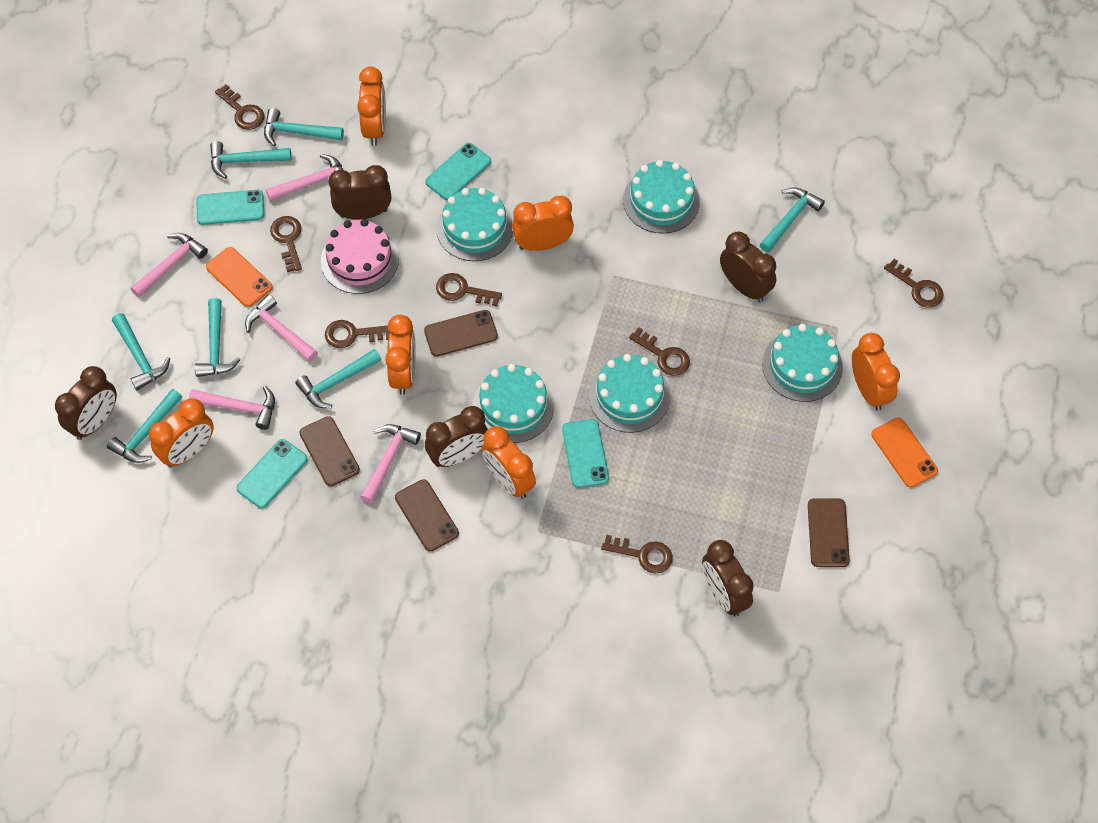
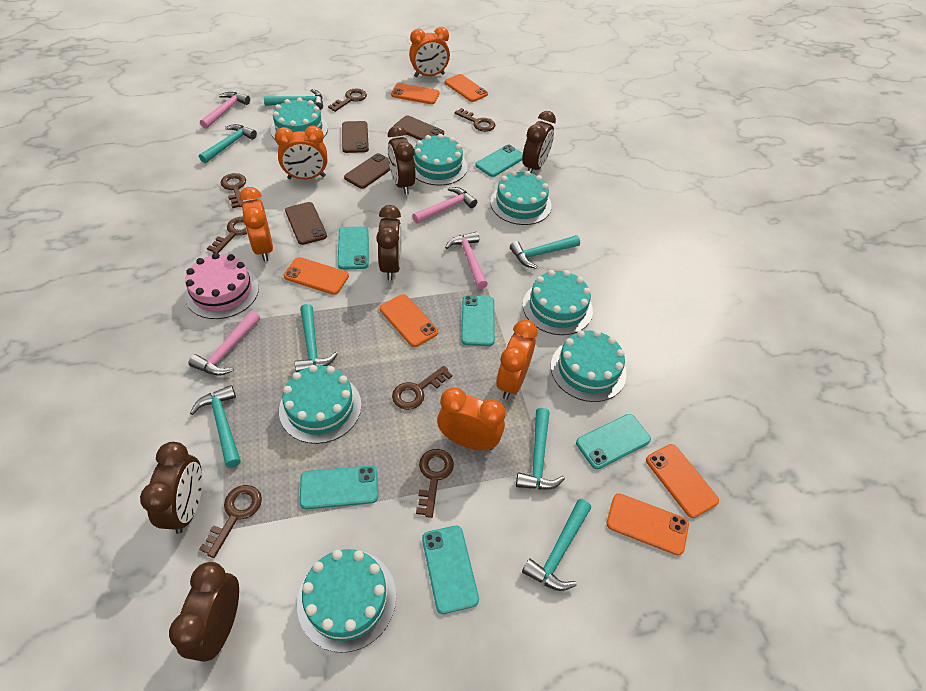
orange clock: [149,398,214,468] [357,67,386,146] [385,315,416,395] [481,426,536,499] [512,196,574,251] [852,333,900,411] = 6 -> [239,187,273,262] [275,126,327,179] [409,27,450,77] [437,387,505,450] [496,320,538,400] = 5
orange phone: [206,247,273,307] [871,417,938,488] = 2 -> [284,257,349,295] [380,294,438,347] [391,83,439,104] [445,74,488,102] [606,493,689,555] [646,444,719,518] = 6
pink hammer: [130,233,208,298] [189,386,275,430] [245,294,318,362] [266,154,343,202] [360,424,421,503] = 5 -> [188,311,260,376] [200,92,250,129] [412,187,477,224] [445,232,488,289] = 4
turquoise cake: [436,188,513,261] [473,364,554,443] [589,354,670,433] [623,160,700,234] [762,324,843,402] = 5 -> [270,98,328,139] [279,365,361,444] [297,549,396,653] [414,134,467,186] [490,170,552,225] [523,270,593,335] [551,330,626,402] = 7
turquoise phone: [196,190,264,225] [237,439,308,508] [425,143,491,200] [562,419,609,488] = 4 -> [300,465,378,509] [338,226,369,270] [422,526,479,614] [461,295,495,346] [475,145,523,177] [576,414,651,469] = 6

